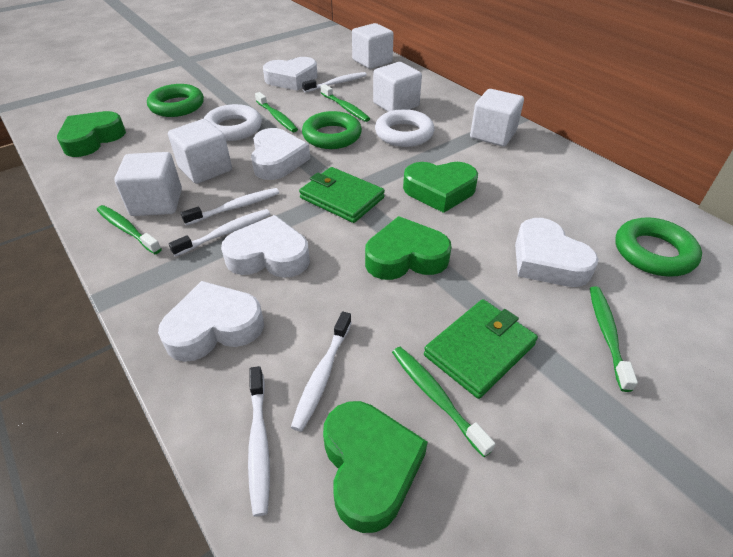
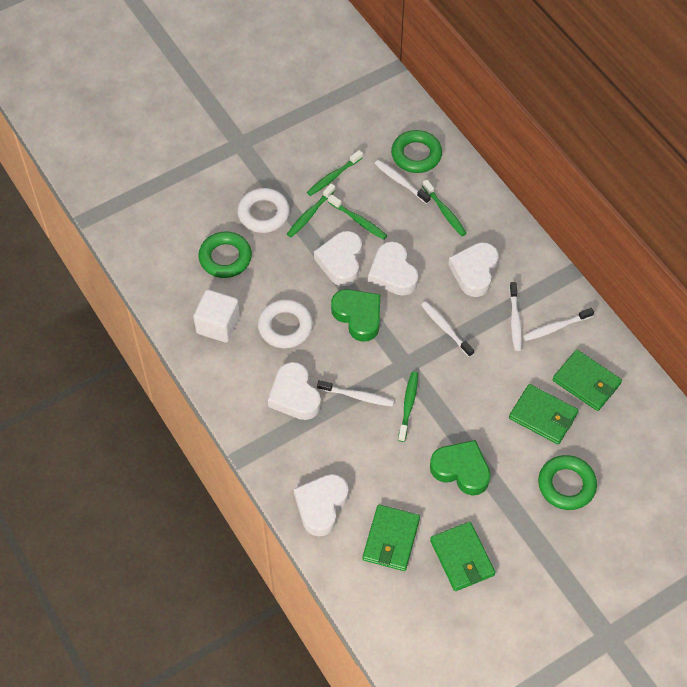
green heart: [57,111,126,157] [323,401,428,533] [365,216,452,280] [403,162,478,213] = 4 -> [331,289,380,342] [430,440,491,496] = 2
green wallet: [299,167,385,223] [424,299,538,399] = 2 -> [363,505,420,571] [430,522,496,591] [509,384,578,445] [553,350,622,411] = 4
white cube: [114,152,182,216] [168,119,232,184] [352,23,394,69] [373,62,422,112] [470,89,524,147] = 5 -> [193,290,240,343] = 1

